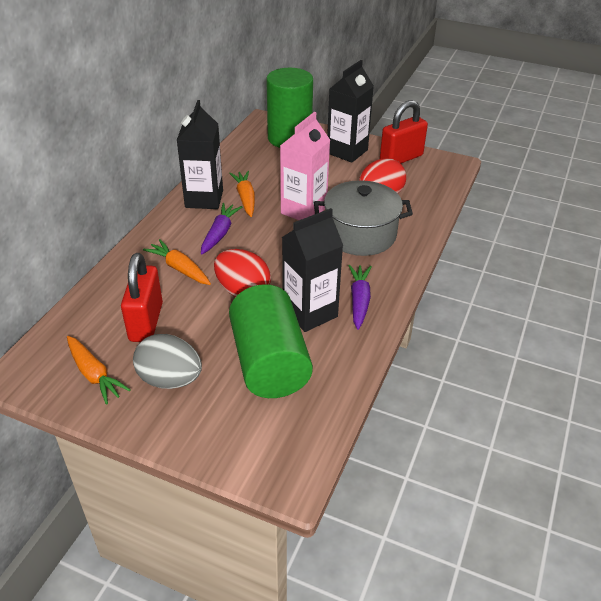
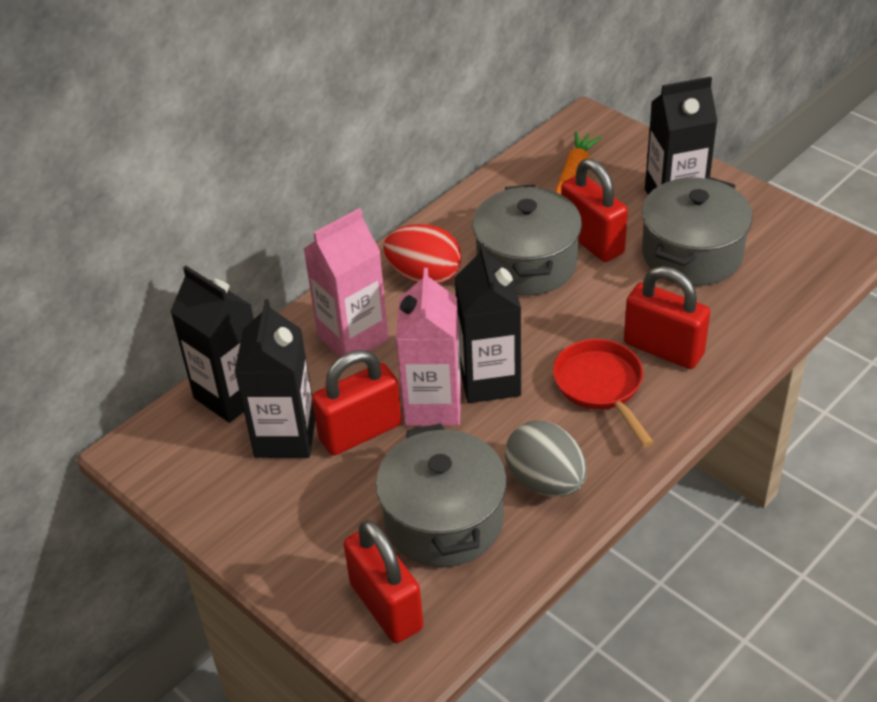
black carton: [177,100,223,209] [282,208,343,332] [327,60,374,163] = 3 -> [170,266,254,423] [235,299,315,458] [455,243,521,403] [645,76,717,195] = 4
green cylinder: [229,284,313,398] [266,68,313,148] = 2 -> none = 0
grey pot: [314,180,413,256] = 1 -> [376,423,507,567] [473,185,582,296] [642,176,753,286] = 3
orange carrot: [67,336,131,404] [143,239,211,285] [229,171,255,217] = 3 -> [555,131,602,194] = 1
pink carton: [280,112,330,220] = 1 -> [304,208,389,357] [396,268,461,426] = 2
purple carrot: [201,203,242,254] [348,265,372,330] = 2 -> none = 0
red egg: [214,249,271,297] [359,158,406,193] = 2 -> [383,224,462,284] = 1
red padlock: [121,253,163,342] [380,100,428,163] = 2 -> [312,350,402,455] [344,520,423,643] [561,158,628,262] [624,266,710,369] = 4
red pan: none = 0 -> [553,339,654,447] = 1

